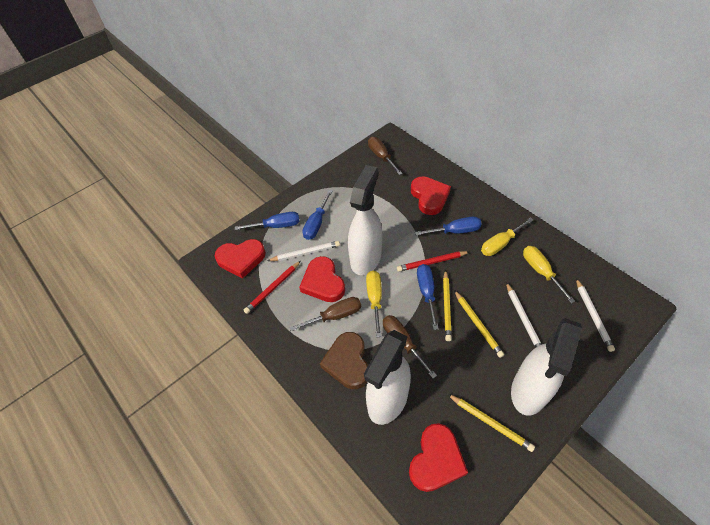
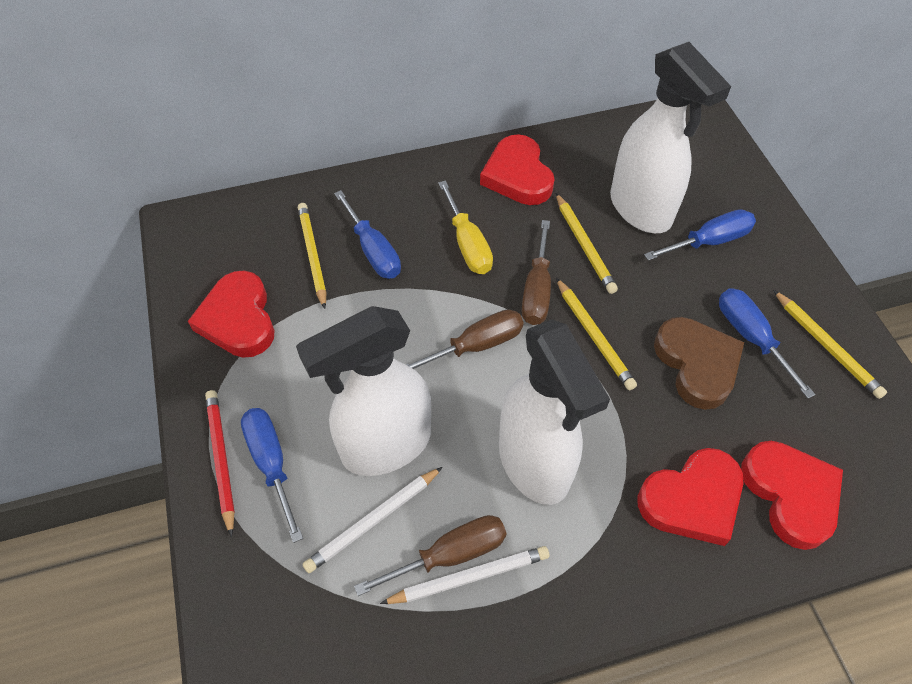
red pencil: [244,261,301,314] [397,251,469,272] = 2 -> [205,390,235,537] = 1
white pencil: [267,241,340,261] [506,282,542,348] [576,278,615,352] = 3 -> [302,467,443,573] [380,546,549,604] = 2
yellow pencil: [443,270,452,341] [447,394,535,452] [454,290,504,358] = 3 -> [298,203,326,309] [556,193,618,294] [556,278,637,390] [773,290,887,399] = 4
yellow screwdriver: [366,271,382,337] [481,217,533,256] [523,246,575,303] = 3 -> [438,181,493,274] = 1

